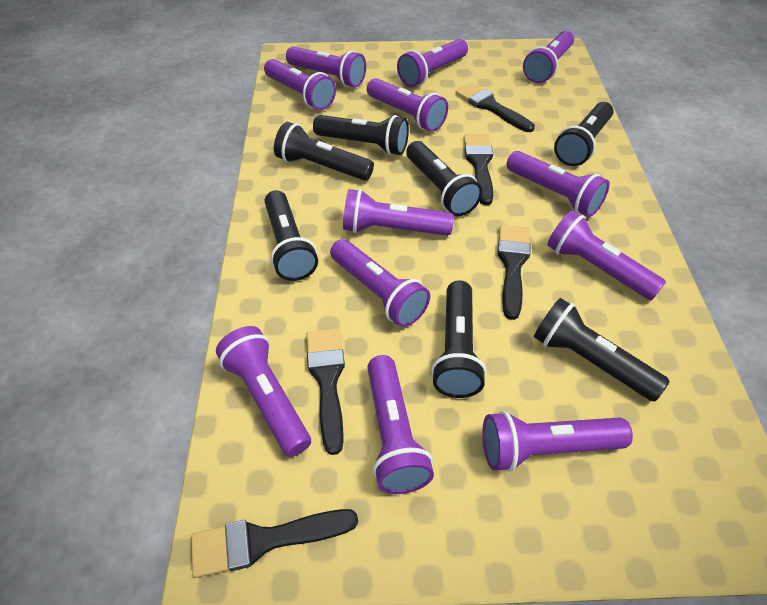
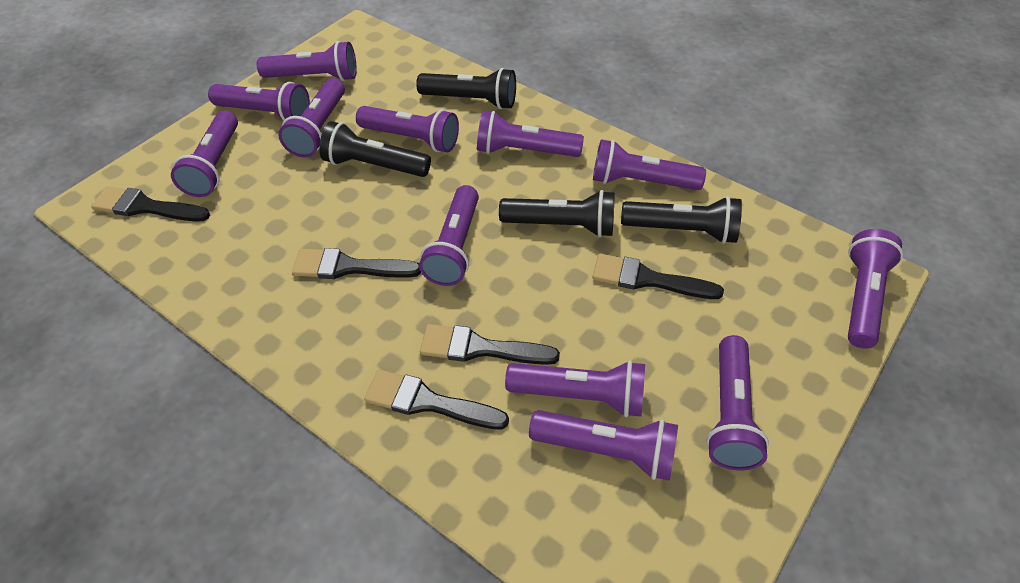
black flashlight: [265,190,318,281] [274,122,374,181] [313,115,409,155] [406,141,482,216] [431,280,486,398] [534,298,670,401] [554,102,613,166] = 7 -> [319,121,431,177] [416,68,516,109] [499,190,615,237] [621,196,742,244] = 4

